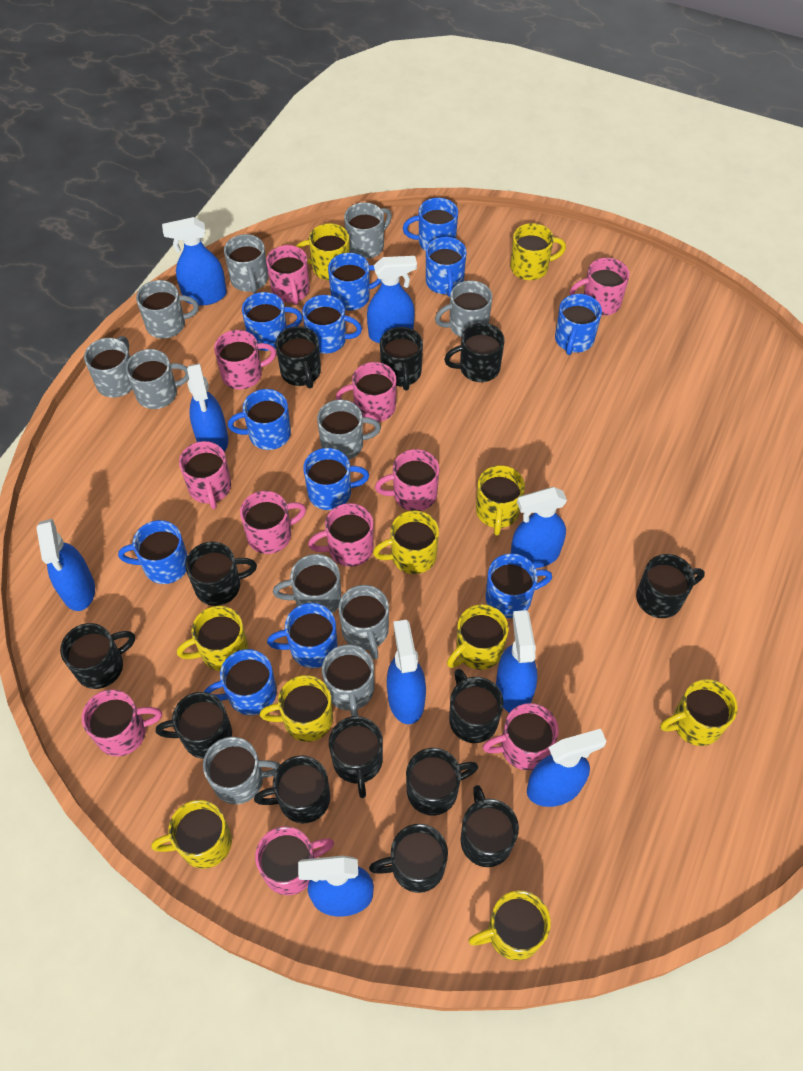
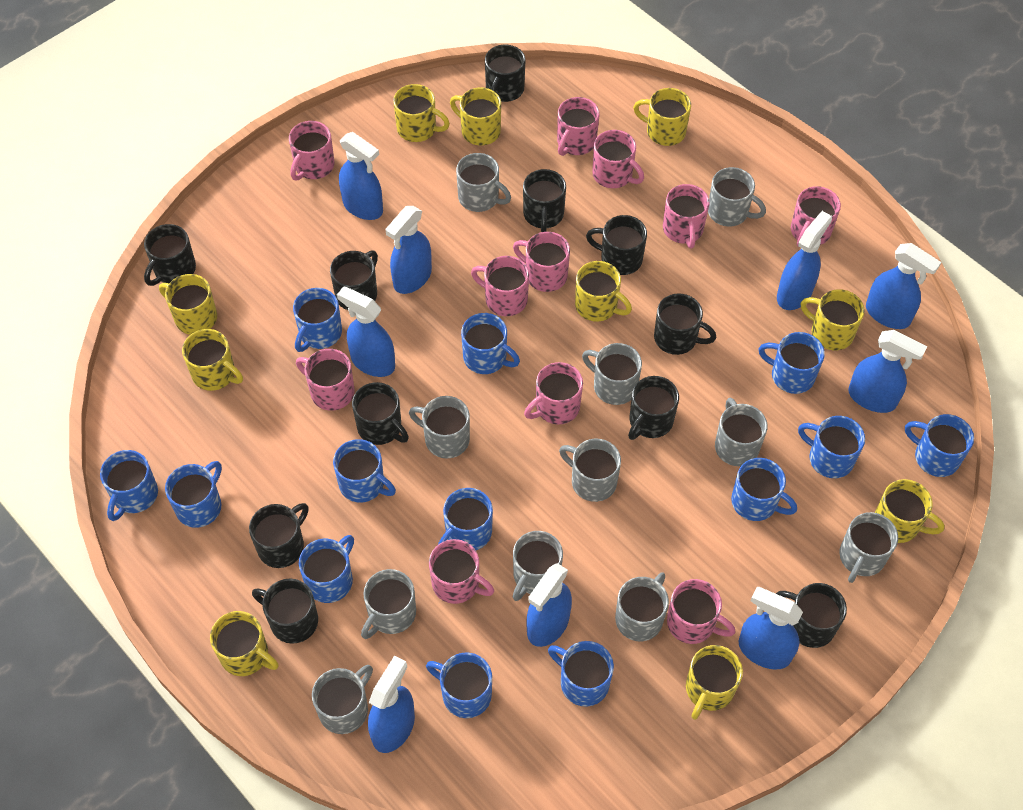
black mug: [60,623,135,689] [156,692,232,759] [185,542,257,606] [254,755,330,824] [275,326,321,389] [329,716,383,798] [369,824,448,893] [380,327,423,391] [406,748,478,816] [444,323,505,382] [449,669,504,743] [460,785,519,867] [636,554,705,618] = 13 -> [144,224,196,286] [249,503,309,568] [252,578,318,644] [330,250,378,310] [352,382,409,445] [485,44,526,102] [523,169,566,232] [586,215,647,275] [628,376,679,440] [654,293,716,355] [776,583,847,648] = 11
blue mug: [118,520,188,584] [204,649,277,715] [228,389,291,450] [242,292,303,351] [267,603,337,668] [302,295,362,354] [303,448,369,510] [328,253,382,310] [403,198,458,251] [426,237,467,297] [486,553,552,618] [555,294,602,355] = 12 -> [100,450,158,521] [165,461,222,528] [293,288,342,352] [299,535,354,603] [333,439,396,502] [426,652,492,718] [438,488,493,550] [461,313,520,374] [548,641,614,707] [731,458,797,521] [759,332,825,394] [798,416,865,478] [905,414,974,477] = 13

